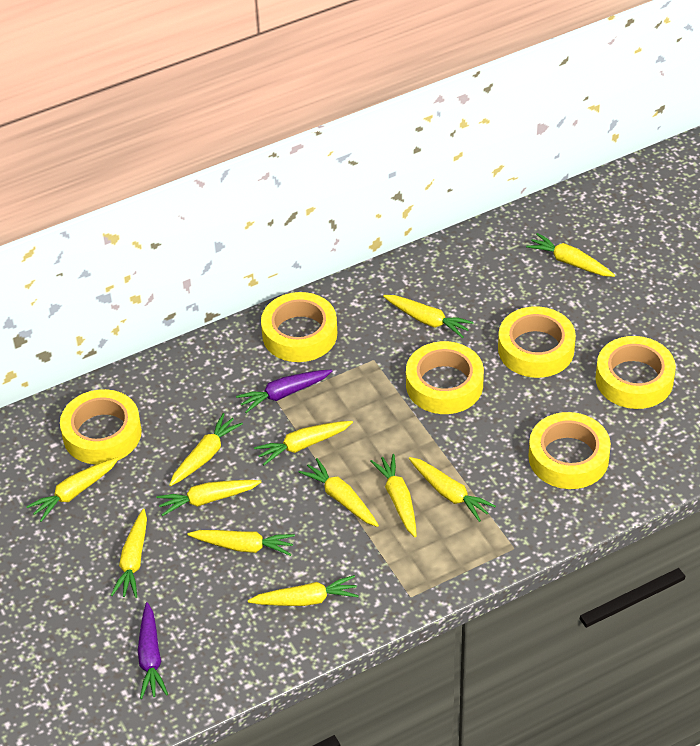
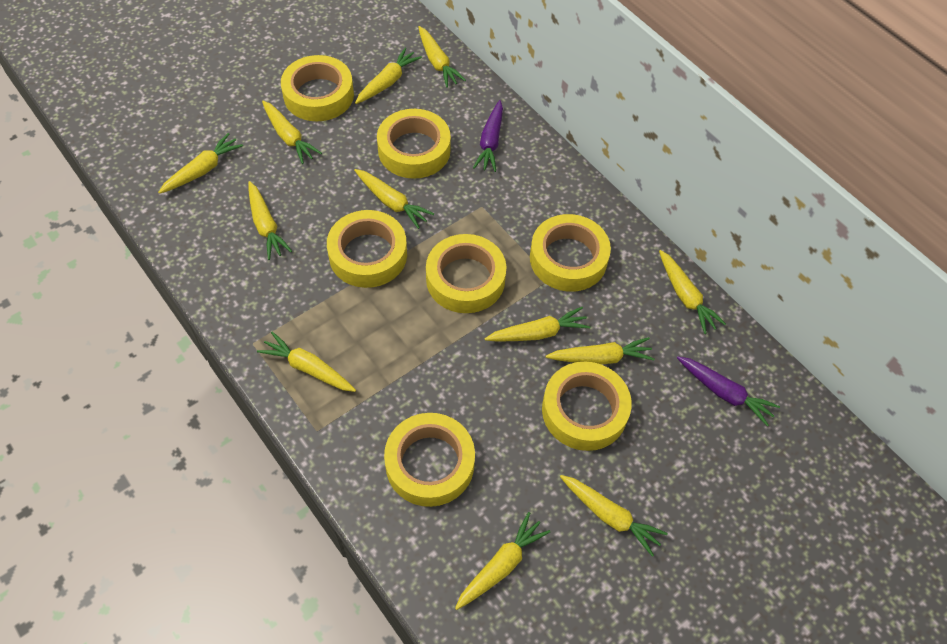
yellow tape: [60,389,142,465] [261,292,337,362] [406,341,484,414] [498,306,576,378] [528,412,611,489] [595,336,676,409] = 6 -> [281,55,354,121] [327,210,407,288] [377,109,451,179] [384,413,475,507] [426,234,506,313] [530,214,611,292] [542,362,632,451] = 7

